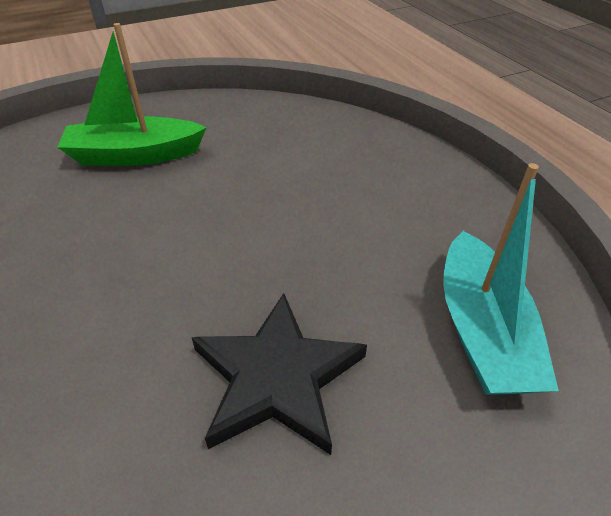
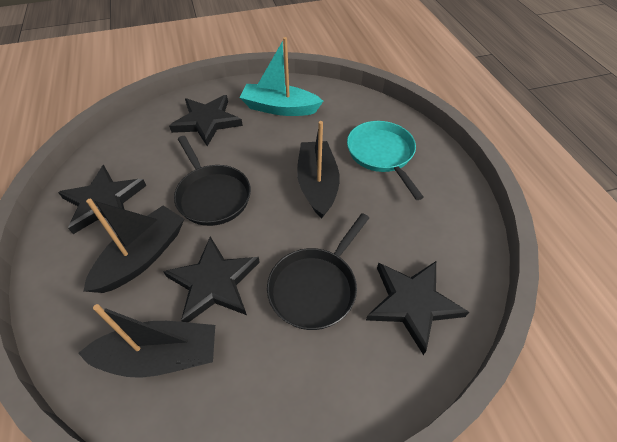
black boat: none = 0 -> [78,304,215,378] [84,199,184,293] [297,121,340,218] = 3
black pan: none = 0 -> [174,136,251,226] [267,213,369,330] = 2
black star: [191,293,367,455] = 1 -> [58,165,146,234] [163,236,260,322] [169,95,243,146] [366,261,469,355] = 4
green boat: [57,23,207,166] = 1 -> none = 0
turquoise pan: none = 0 -> [347,121,424,200] = 1

